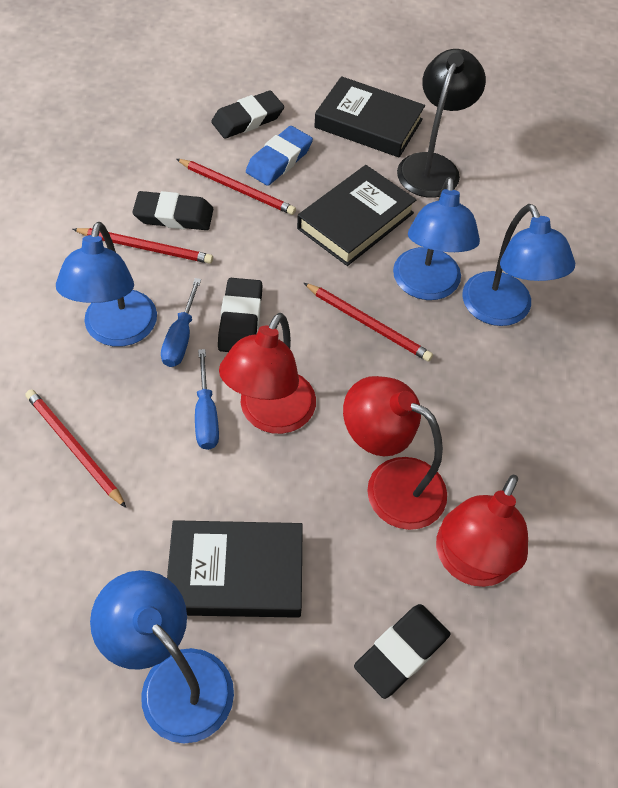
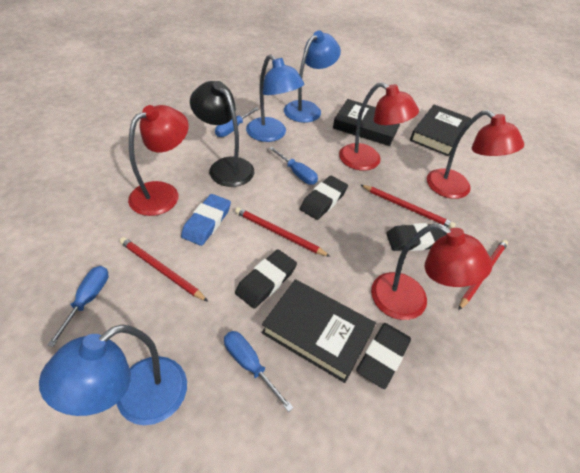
blue lamp: [56,222,157,347] [90,570,234,744] [393,177,480,300] [462,204,575,326] = 4 -> [39,324,187,425] [246,54,304,142] [284,31,341,123] = 3
blue screwdriver: [161,278,201,367] [195,349,219,450] = 2 -> [47,266,109,347] [215,107,259,137] [224,331,293,412] [269,147,318,185] = 4
red lamp: [219,313,316,434] [343,376,447,530] [436,475,528,587] = 3 -> [128,105,189,216] [339,82,419,171] [371,223,492,320] [427,110,524,199] = 4

